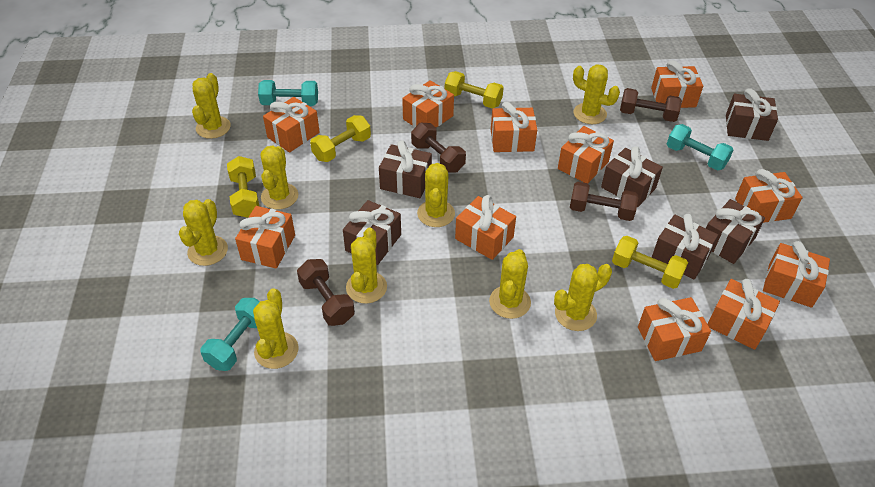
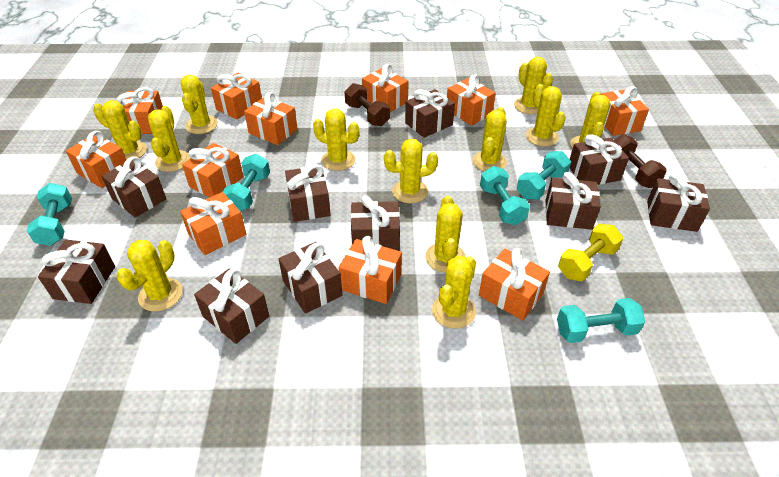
brown dumbbell: [297,259,355,326] [411,123,466,173] [570,182,638,221] [620,88,682,122] = 4 -> [345,83,390,126] [614,134,667,188] = 2
brown gift: [343,200,401,265] [379,140,432,198] [601,146,663,207] [652,214,718,280] [706,199,765,264] [726,88,778,141] = 6 -> [38,240,115,304] [101,156,166,218] [194,268,269,344] [279,242,342,314] [285,164,331,222] [351,195,400,251] [405,89,455,138] [545,172,601,230] [570,134,629,185] [647,173,710,232] = 10
turquoise dumbbell: [201,298,260,371] [258,80,318,106] [667,124,734,170] = 3 -> [27,183,72,246] [223,154,270,211] [480,166,530,225] [517,151,571,200] [557,298,645,343] = 5
yellow cactus: [179,199,228,266] [192,73,231,139] [253,288,299,369] [260,145,298,210] [346,227,387,304] [417,163,455,227] [489,249,531,319] [554,264,612,331] [573,64,620,124] = 9 -> [93,100,147,160] [116,240,183,312] [148,106,190,172] [180,75,218,134] [313,109,359,171] [384,139,438,203] [425,196,466,273] [432,256,476,329] [473,107,507,171] [514,57,553,114] [526,84,566,146] [570,92,610,148] = 12
yellow dumbbell: [227,156,259,218] [310,115,371,162] [445,71,504,108] [612,236,688,289] = 4 -> [558,224,623,281] = 1

